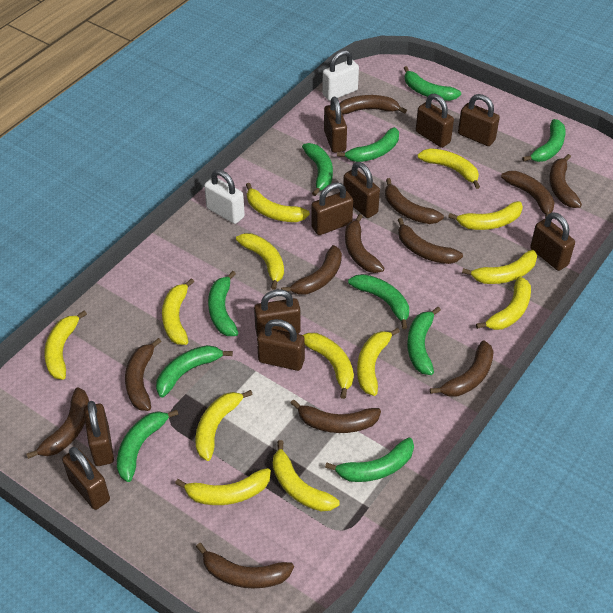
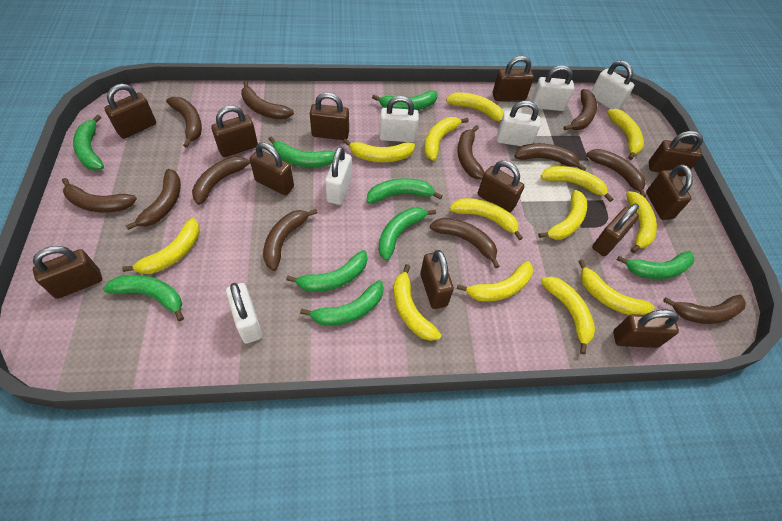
brown padlock: [62,447,110,510] [84,401,114,466] [254,289,301,337] [257,319,305,371] [311,182,353,235] [324,96,347,153] [343,162,380,218] [416,94,454,148] [458,94,500,146] [530,212,575,271] = 10 -> [33,246,102,299] [104,84,156,139] [211,105,258,157] [250,142,294,195] [310,92,349,140] [420,250,454,309] [478,161,524,213] [493,56,534,101] [592,204,639,256] [613,310,679,348] [646,164,693,220] [648,131,703,176] = 12
green banana: [117,410,178,482] [156,345,233,398] [208,271,238,336] [302,143,333,196] [325,437,414,482] [337,127,399,162] [348,274,409,329] [404,66,461,101] [407,307,441,375] [522,119,566,162] = 10 -> [73,114,104,171] [103,275,184,321] [269,137,335,167] [286,250,368,292] [300,280,384,326] [366,178,442,203] [372,90,438,110] [378,207,436,261] [617,251,695,279] = 9
white padlock: [204,169,245,224] [322,50,359,101] = 2 -> [226,283,262,344] [325,146,352,205] [379,96,419,142] [497,101,541,146] [531,65,574,111] [591,60,634,109] = 6

